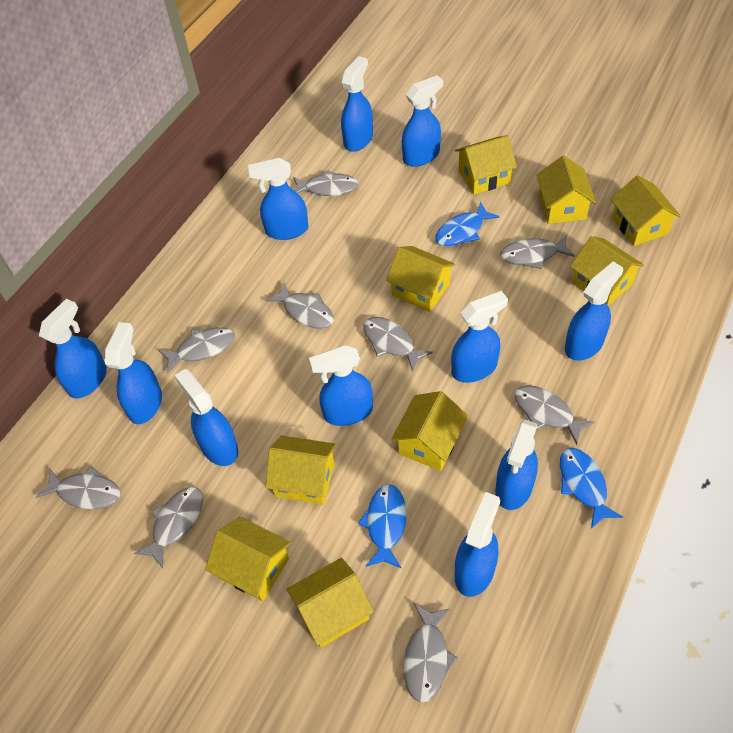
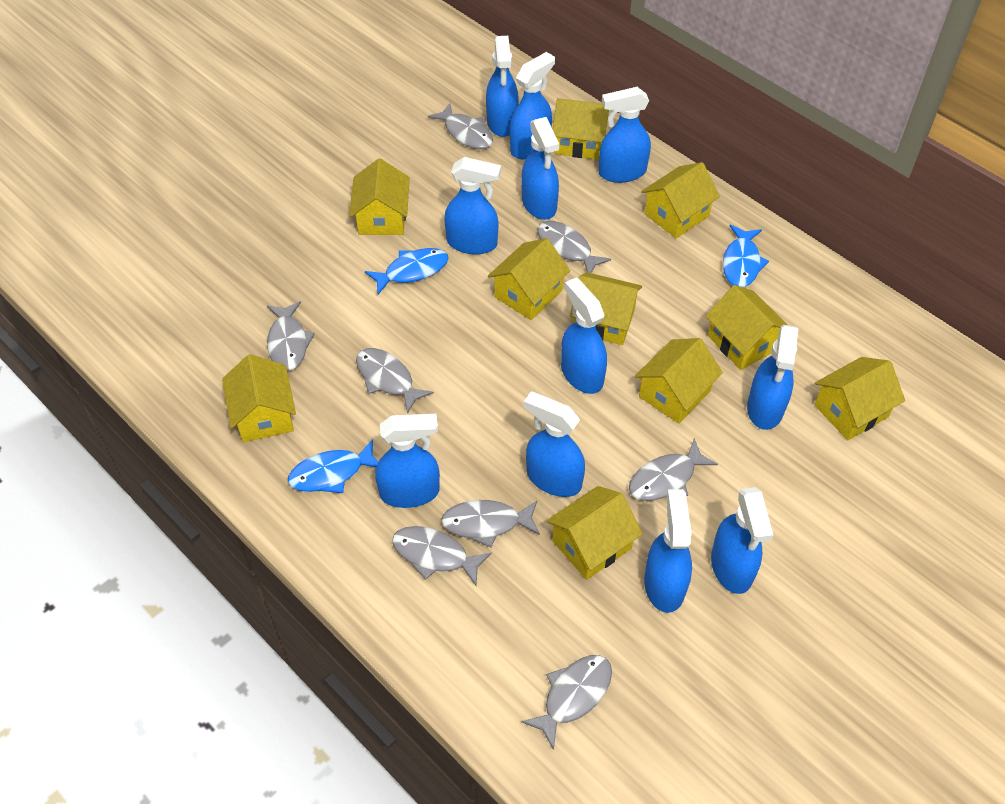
grey fish: [36,466,120,509] [134,487,203,568] [158,327,235,373] [266,282,334,329] [293,170,359,196] [363,317,433,372] [403,604,458,702] [500,235,575,269] [514,385,595,445] = 9 -> [267,301,315,371] [356,348,434,414] [392,526,492,587] [428,103,493,149] [441,500,540,548] [521,655,612,750] [537,221,611,273] [629,438,718,501] = 8
yellow house: [205,517,291,601] [266,435,336,505] [286,558,374,648] [386,246,456,312] [391,391,468,471] [455,135,517,195] [536,156,596,224] [570,236,644,306] [611,175,681,246] = 9 -> [222,354,296,442] [349,159,410,235] [488,238,570,320] [546,486,643,580] [553,98,609,160] [570,272,642,345] [635,338,723,424] [641,162,720,238] [706,285,787,370] [814,357,905,440] = 10

